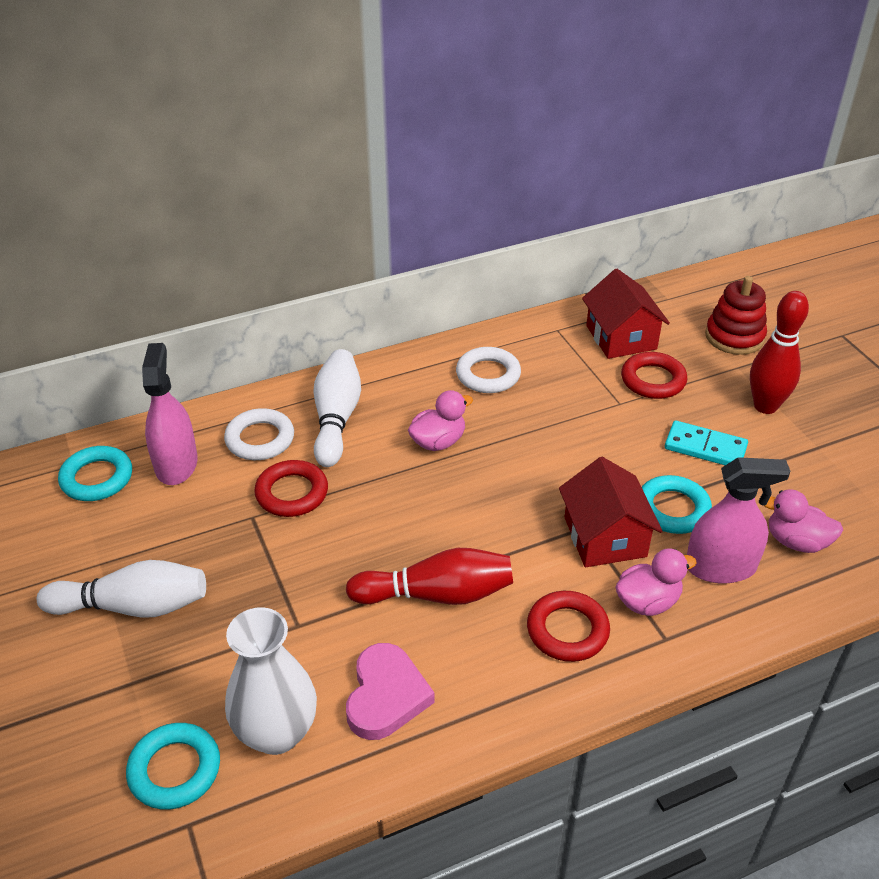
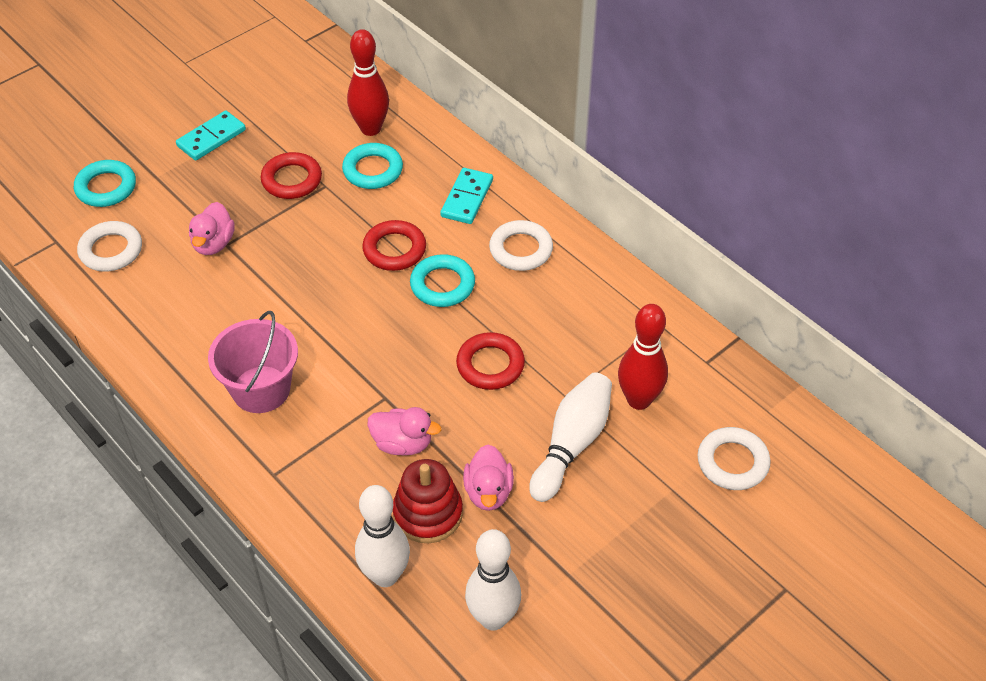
pink bucket: none = 0 -> [208,311,298,413] = 1
pink heart: [346,643,435,740] = 1 -> none = 0
pink spray bottle: [142,343,198,485] [687,457,790,584] = 2 -> none = 0
red house: [559,457,662,567] [582,269,670,359] = 2 -> none = 0
turquoise domino: [665,421,748,465] = 1 -> [176,110,246,161] [440,168,493,224] = 2
white bowling pin: [37,560,206,618] [313,349,361,467] = 2 -> [355,485,410,587] [465,529,521,630] [529,372,612,502] = 3
white ring: [224,408,294,460] [456,347,521,393] = 2 -> [77,221,142,272] [489,220,553,271] [697,427,770,490] = 3
white vase: [225,607,317,755] = 1 -> none = 0

